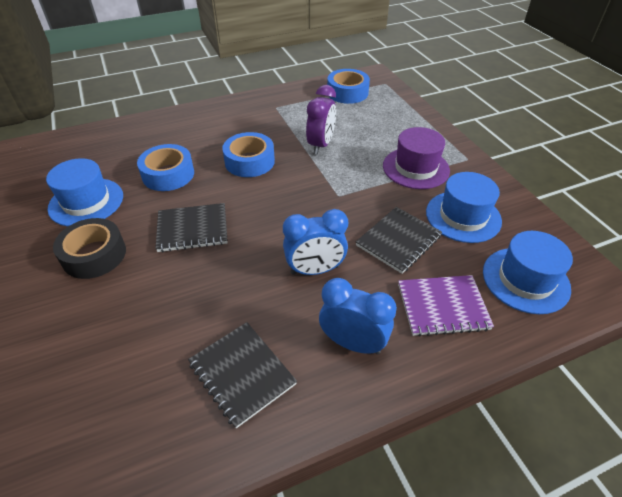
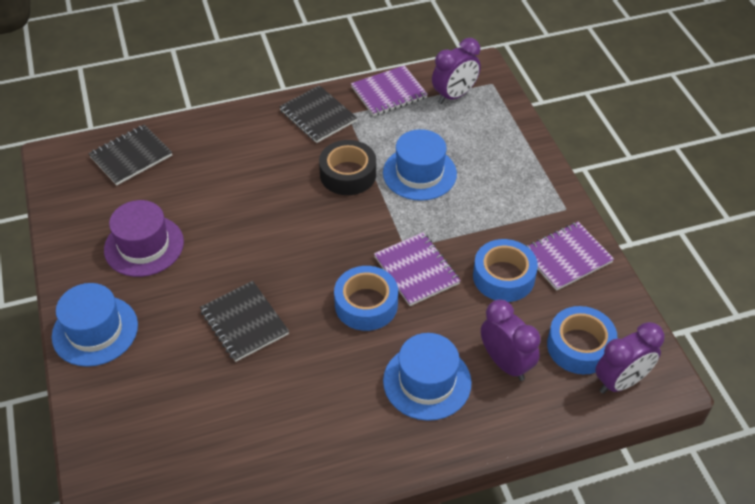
blue clock: [283,209,348,275] [319,278,397,354] = 2 -> none = 0
purple clock: [306,85,336,154] = 1 -> [432,38,481,104] [481,300,541,381] [595,322,665,394] = 3
purple notebook: [398,275,494,337] = 1 -> [351,65,428,116] [374,232,461,306] [526,222,614,291] = 3

